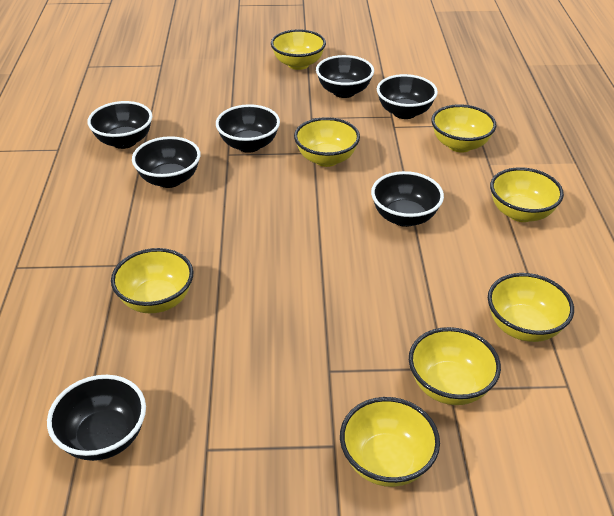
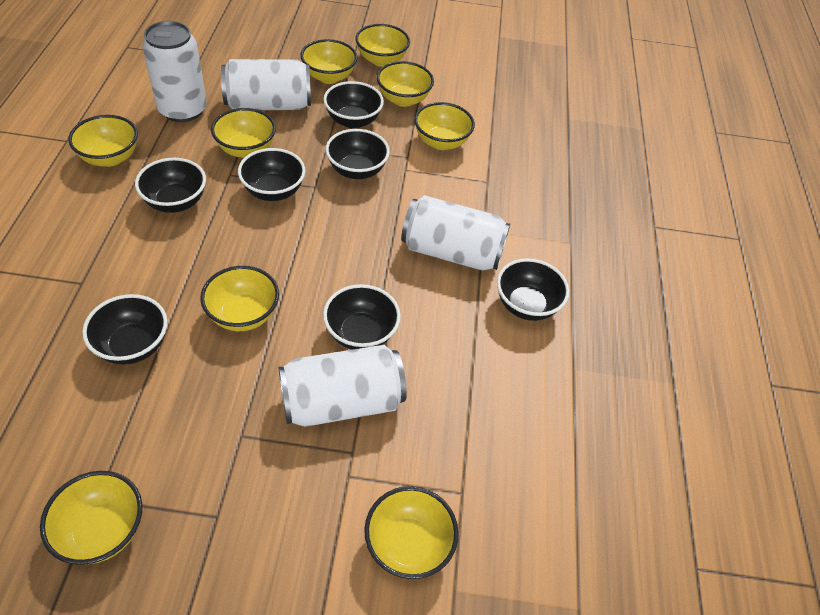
white can: none = 0 -> [142,21,207,122] [221,59,311,110] [278,345,407,427] [401,195,510,271] = 4
yellow bowl: [111,248,193,313] [271,29,326,70] [294,117,360,167] [340,397,440,487] [409,327,501,405] [431,104,496,153] [488,273,574,342] [490,167,564,222] = 8 -> [40,471,142,565] [68,115,138,167] [200,266,279,331] [211,108,276,158] [300,39,358,84] [355,24,410,67] [364,486,459,579] [377,61,434,107] [414,102,475,150] = 9

